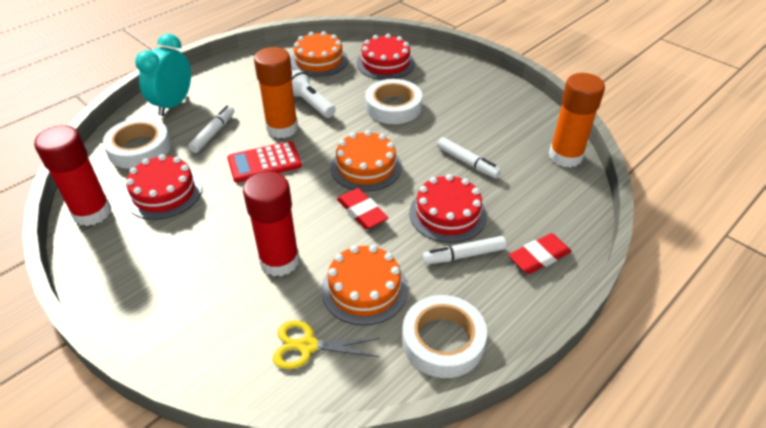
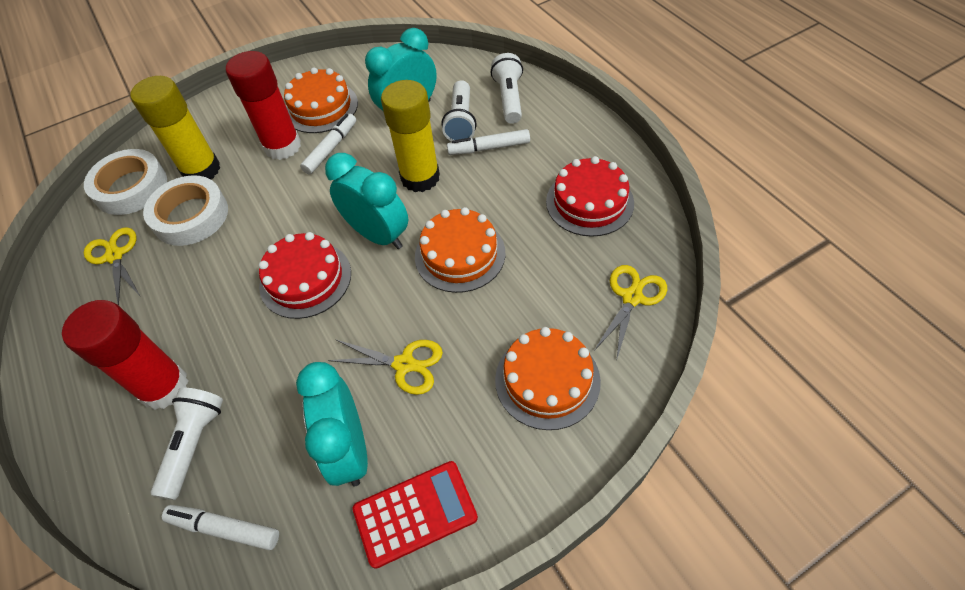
orange glue stick: [254,47,298,138] [549,73,605,167] = 2 -> none = 0
red cake: [125,154,202,220] [357,34,415,80] [409,174,487,243] = 3 -> [259,232,351,319] [546,156,634,237] = 2
red eraser: [337,188,388,230] [509,233,572,274] = 2 -> none = 0
turquoise clock: [135,34,191,116] = 1 -> [296,362,368,486] [325,153,408,249] [365,28,437,111] = 3
white flashlight: [291,70,336,118] = 1 -> [151,388,223,500] [442,80,477,141] [491,53,523,124] = 3
white tape: [103,117,171,169] [365,79,422,124] [402,295,487,378] = 3 -> [84,149,167,215] [143,175,228,246] = 2
yellow glue stick: none = 0 -> [130,76,220,179] [381,80,440,192] = 2
yellow scissors: [273,321,380,369] = 1 -> [84,227,141,305] [327,339,443,395] [594,265,667,358] = 3

